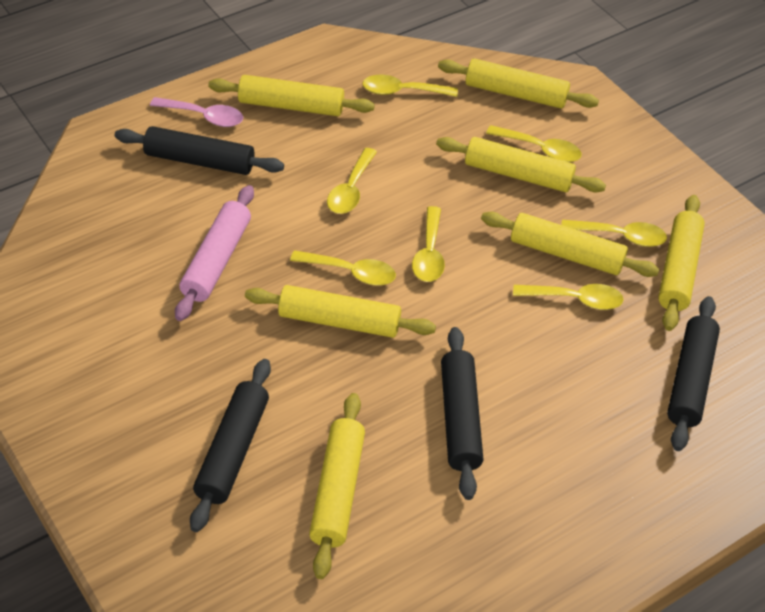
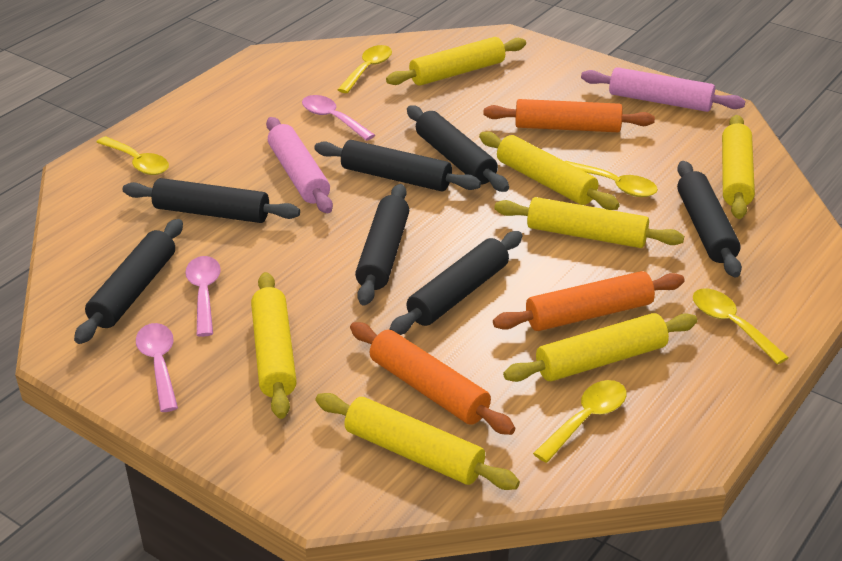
black rolling pin: [115,126,284,175] [190,359,271,532] [441,327,483,500] [667,296,720,451] = 4 -> [74,219,183,344] [123,178,300,223] [314,140,481,191] [355,184,409,306] [389,231,522,335] [407,105,509,192] [677,161,742,277] = 7
orange rolling pin: none = 0 -> [350,322,515,435] [483,99,655,132] [493,271,685,331] = 3
pink rolling pin: [175,185,254,321] = 1 -> [266,117,333,213] [581,67,745,112] = 2
pink spoon: [150,97,243,127] = 1 -> [136,323,178,412] [185,256,221,337] [302,95,375,141] = 3
yellow spoon: [290,250,396,286] [327,148,377,214] [362,75,458,97] [412,206,445,282] [486,125,582,162] [513,284,624,310] [561,220,667,247] = 7 -> [96,136,169,175] [337,45,392,93] [533,380,627,463] [565,161,658,197] [693,289,789,365] = 5

